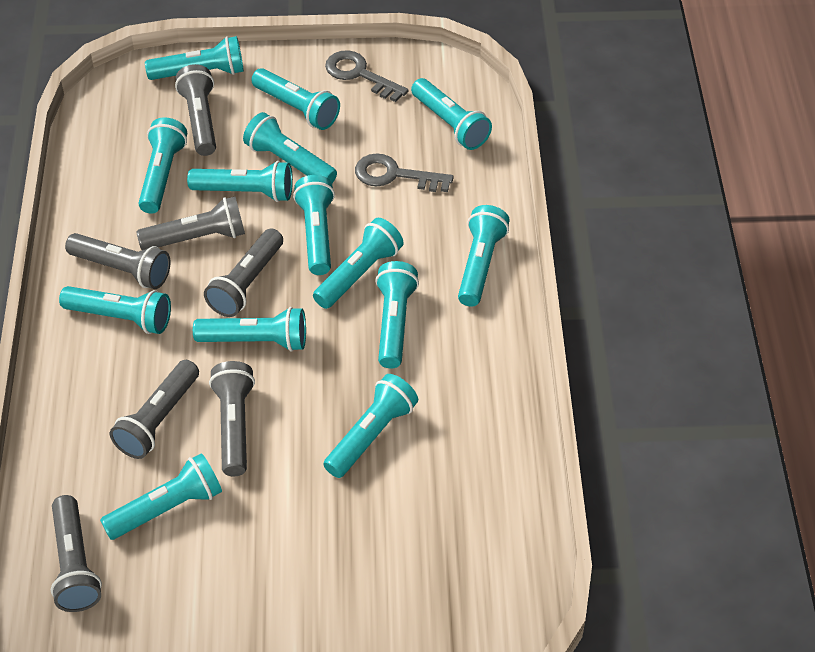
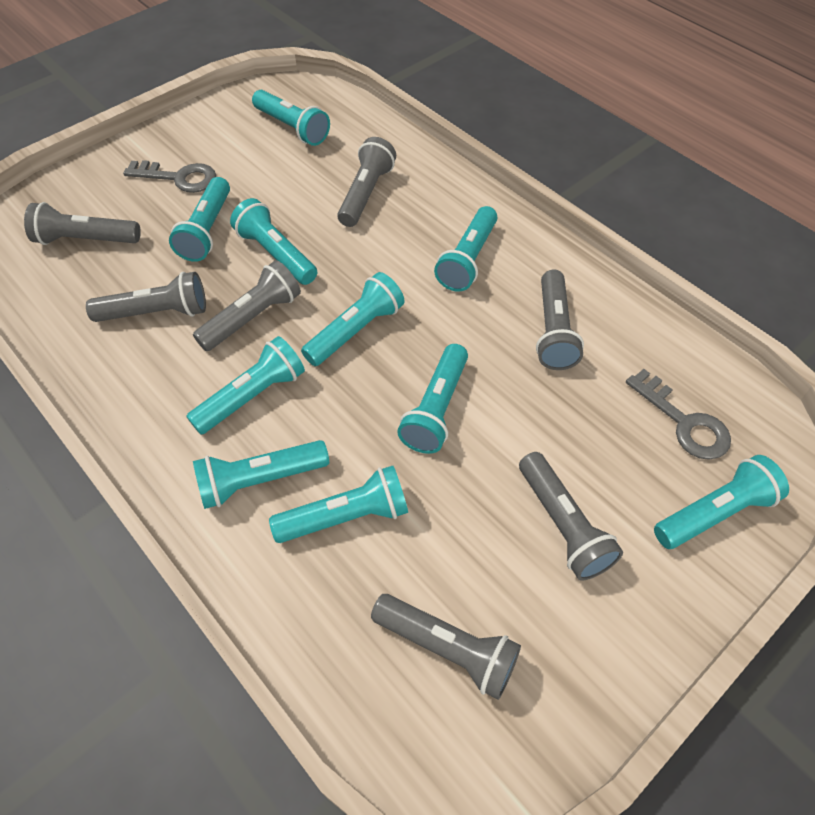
turquoise flashlight: [59,286,171,334] [100,453,222,540] [138,118,187,214] [145,36,244,80] [187,161,293,202] [193,307,306,352] [243,112,337,183] [251,68,340,130] [293,175,335,275] [313,218,403,309] [323,374,418,478] [375,261,419,368] [411,78,492,150] [458,205,510,307] = 14 -> [169,177,230,262] [186,336,305,435] [193,440,329,509] [230,198,317,285] [252,90,330,146] [269,466,408,543] [301,272,405,366] [397,344,468,454] [434,206,497,292] [654,455,789,549] = 10

